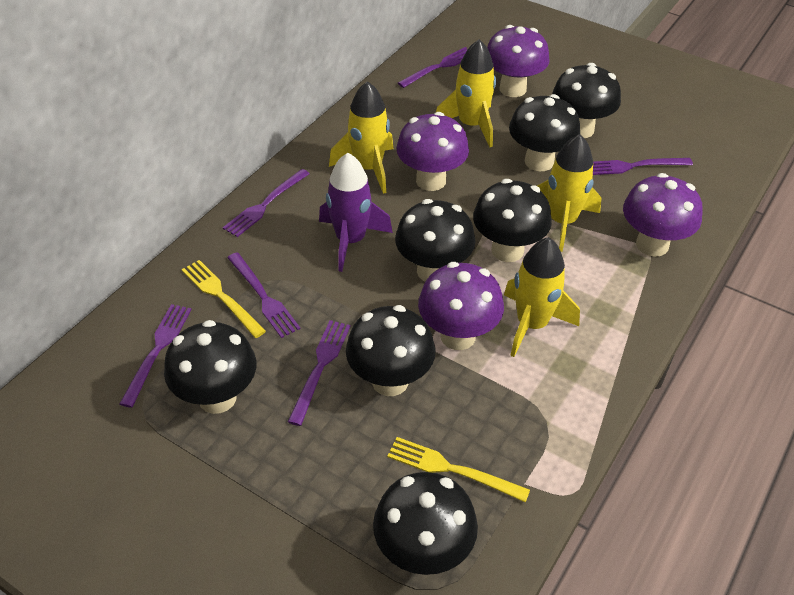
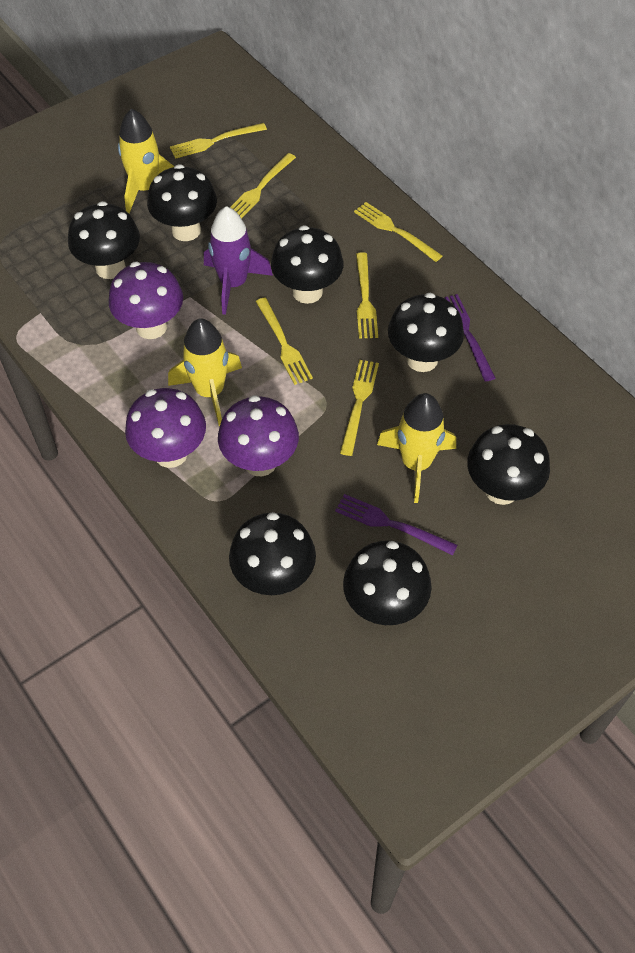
purple fork: [120,304,192,408] [223,169,310,237] [227,252,301,338] [288,320,350,426] [398,47,468,88] [593,158,693,175] = 6 -> [335,494,458,556] [445,294,495,382] = 2
purple mushroom: [396,112,469,191] [418,262,504,350] [487,25,550,97] [623,173,703,257] = 4 -> [109,262,183,339] [125,388,206,468] [218,395,299,476] = 3
yellow fork: [182,260,266,338] [387,437,530,503] = 2 -> [170,123,267,159] [230,153,296,219] [255,298,313,385] [340,360,379,456] [354,202,442,262] [356,252,378,339] = 6
yellow rocket: [329,81,393,194] [436,39,496,147] [504,237,580,357] [537,134,601,252] = 4 -> [118,109,175,213] [168,318,242,427] [377,393,456,503] = 3

